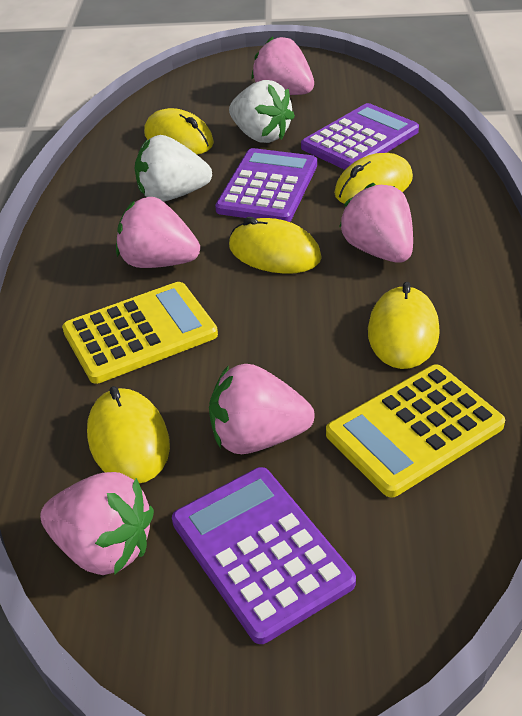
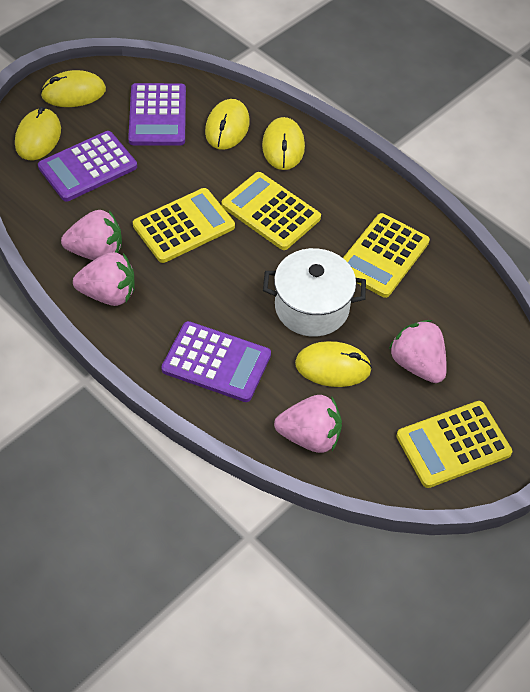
pink strawberry: [40,472,154,575] [116,197,200,268] [209,364,315,454] [251,36,314,95] [339,183,413,263] = 5 -> [61,210,122,260] [73,252,135,306] [274,395,342,453] [389,320,447,383] = 4
white pot: none = 0 -> [263,248,366,337] = 1
white strawberry: [135,135,212,202] [229,80,295,143] = 2 -> none = 0
yellow calculator: [62,282,218,384] [326,364,505,497] = 2 -> [133,188,235,263] [221,172,321,250] [343,213,430,298] [396,401,512,488] = 4

